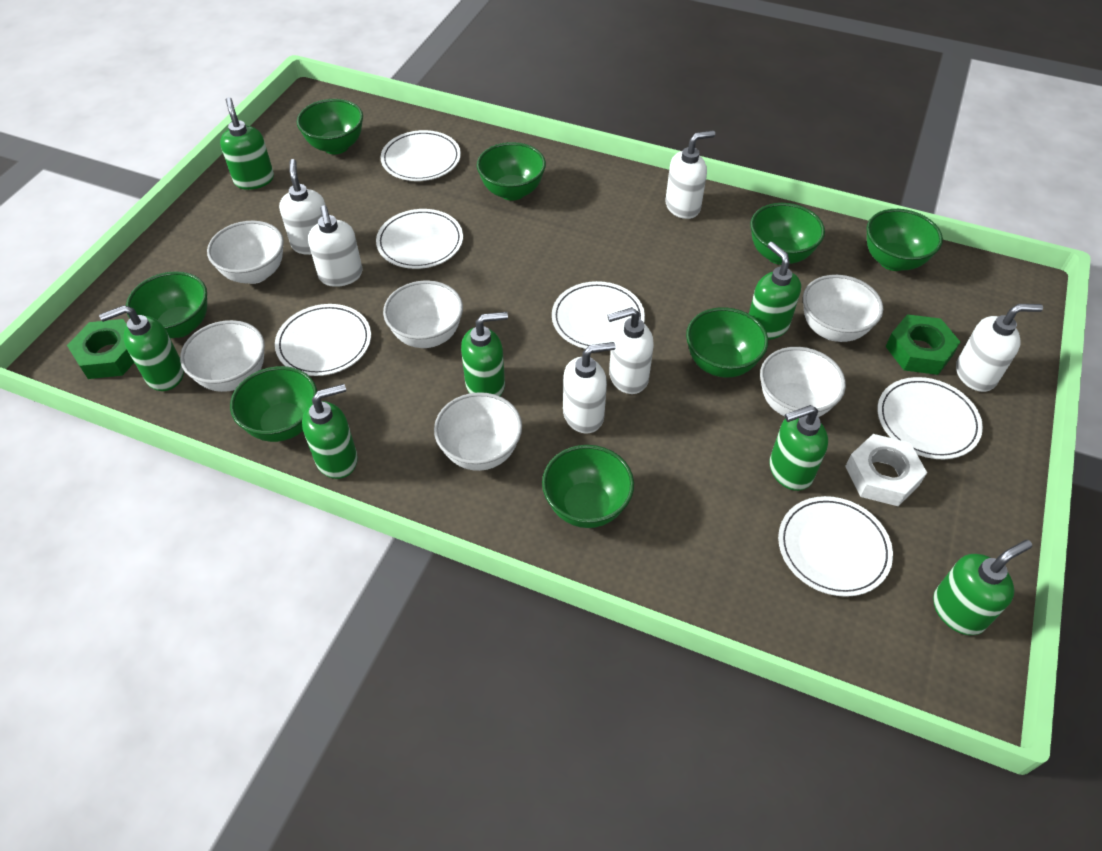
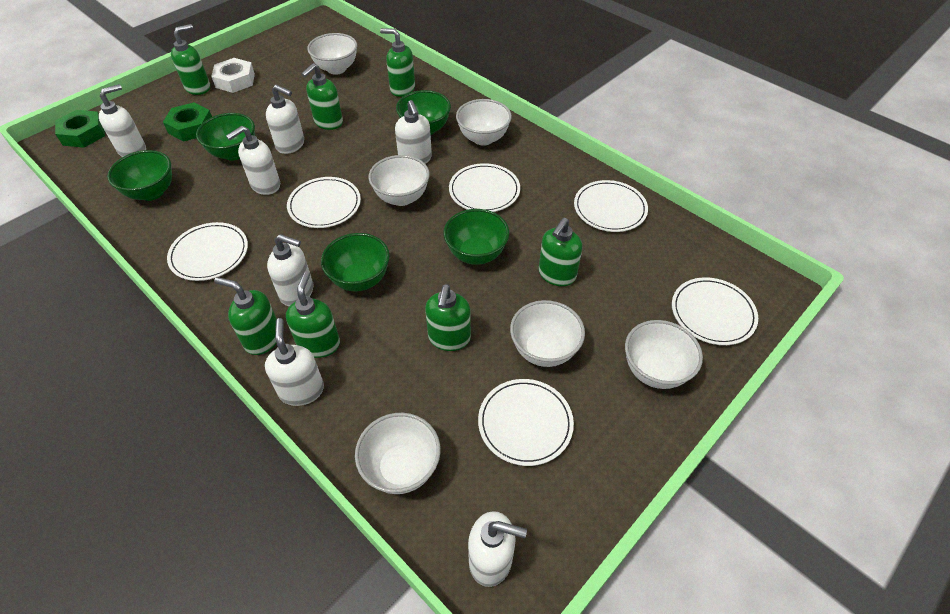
green bowl: [126,271,207,338] [230,366,317,442] [297,99,363,154] [477,142,546,201] [542,445,634,528] [686,307,768,377] [750,203,825,265] [866,209,943,271] = 8 -> [107,150,172,201] [196,113,255,161] [321,233,390,291] [396,90,451,135] [444,209,509,265] = 5
white soap dispenser: [279,159,326,255] [308,205,362,287] [563,342,615,434] [607,307,654,394] [665,131,715,219] [956,304,1043,392] = 6 -> [99,84,146,157] [226,126,280,195] [265,318,324,406] [266,85,304,154] [267,234,313,306] [395,100,432,164] [468,511,527,587] = 7

